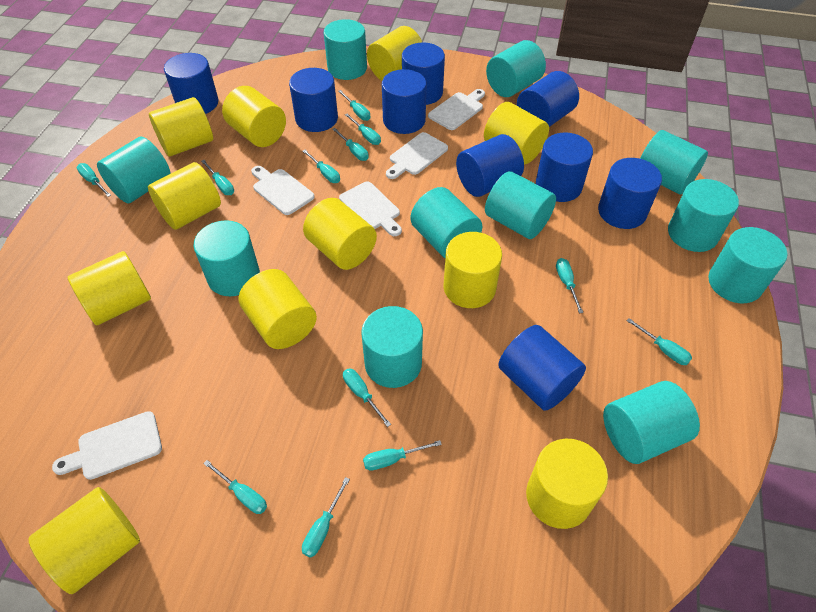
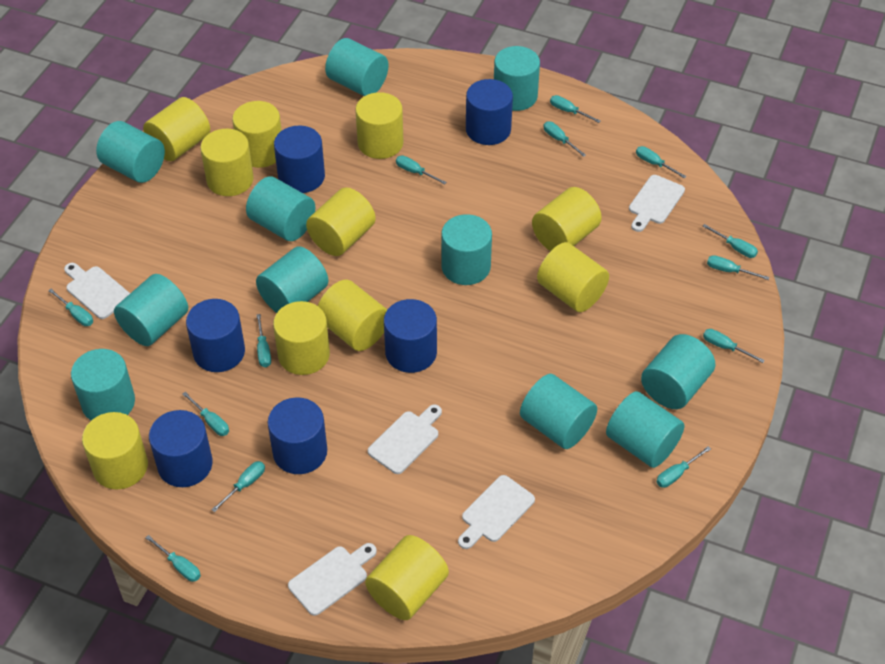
blue cylinder: [164,53,219,114] [289,68,338,132] [382,69,427,134] [402,43,445,105] [456,134,524,197] [498,325,586,411] [517,71,579,127] [536,133,593,202] [598,158,662,229] = 9 -> [149,410,213,487] [186,299,245,372] [268,398,327,474] [274,126,325,193] [384,299,437,373] [466,79,513,145] = 6
turquoise screwdriver: [77,163,111,197] [201,160,234,195] [203,460,267,514] [302,477,350,558] [303,150,340,183] [332,128,369,161] [338,90,371,121] [343,368,391,427] [345,113,381,145] [363,440,442,471] [556,258,583,313] [626,318,692,365] = 12 -> [48,289,93,326] [146,535,201,582] [182,392,229,436] [211,461,265,512] [256,314,271,367] [396,156,447,185] [543,121,586,157] [550,95,600,123] [636,146,687,179] [657,446,711,488] [702,224,758,258] [703,329,765,363] [707,255,770,280] = 13

